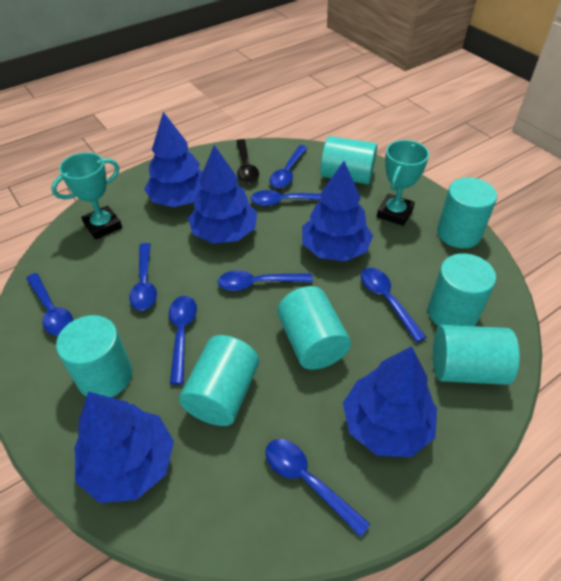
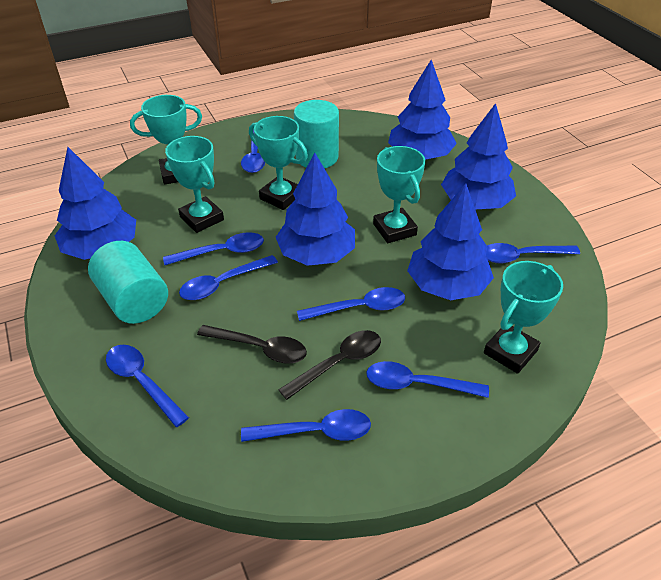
black spoon: [236,139,259,183] = 1 -> [197,325,307,364] [278,330,381,400] = 2
turquoise cylinder: [56,315,132,397] [179,335,259,426] [277,286,351,370] [320,136,377,184] [428,253,496,326] [433,325,520,385] [437,178,497,249] = 7 -> [88,241,168,324] [294,100,339,168] = 2
turquoise trophy: [51,152,122,240] [377,140,429,226] = 2 -> [130,95,202,185] [165,136,224,233] [249,116,308,210] [373,146,425,243] [484,261,563,374] = 5

